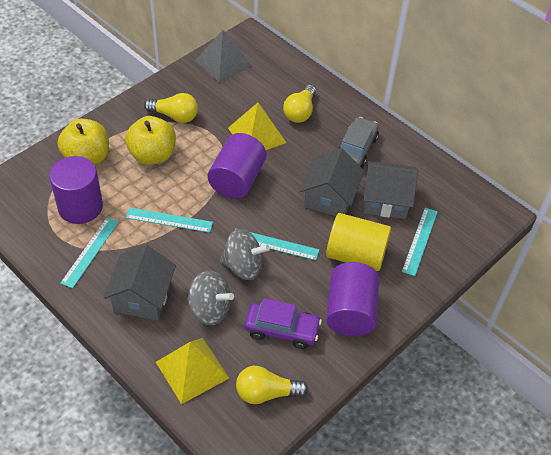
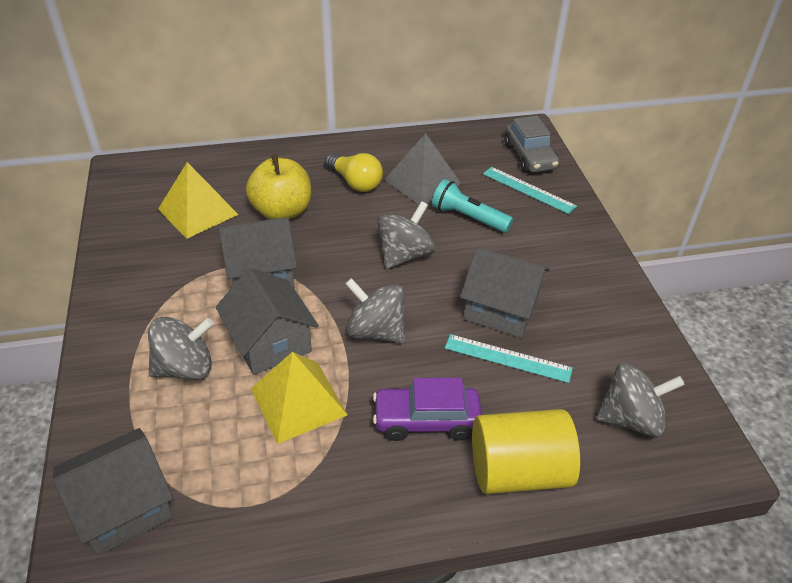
grey house: [103,245,176,321] [300,148,364,216] [364,161,418,219] = 3 -> [53,428,173,556] [216,268,319,375] [219,217,297,289] [460,247,550,338] = 4
grey spinning top: [187,270,234,325] [220,229,270,280] = 2 -> [148,317,214,380] [345,278,405,343] [377,201,435,269] [596,363,685,438] = 4
purple cylinder: [49,156,103,224] [208,133,266,199] [326,262,379,336] = 3 -> none = 0
turquoise flashlight: none = 0 -> [432,179,513,233] = 1
turquoise ruler: [60,218,119,288] [126,208,213,233] [235,229,319,260] [402,208,438,276] = 4 -> [445,334,573,383] [483,167,577,214] = 2
yellow apple: [58,119,109,165] [125,116,176,165] = 2 -> [246,154,311,220] = 1
yellow light bulb: [144,93,198,123] [236,366,308,404] [283,85,316,123] = 3 -> [325,153,383,192] = 1

